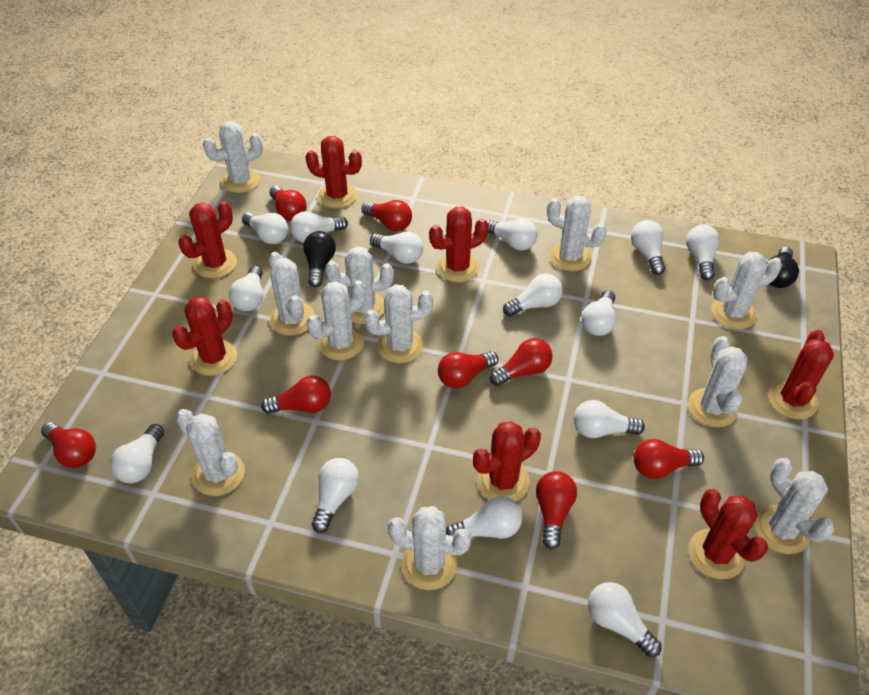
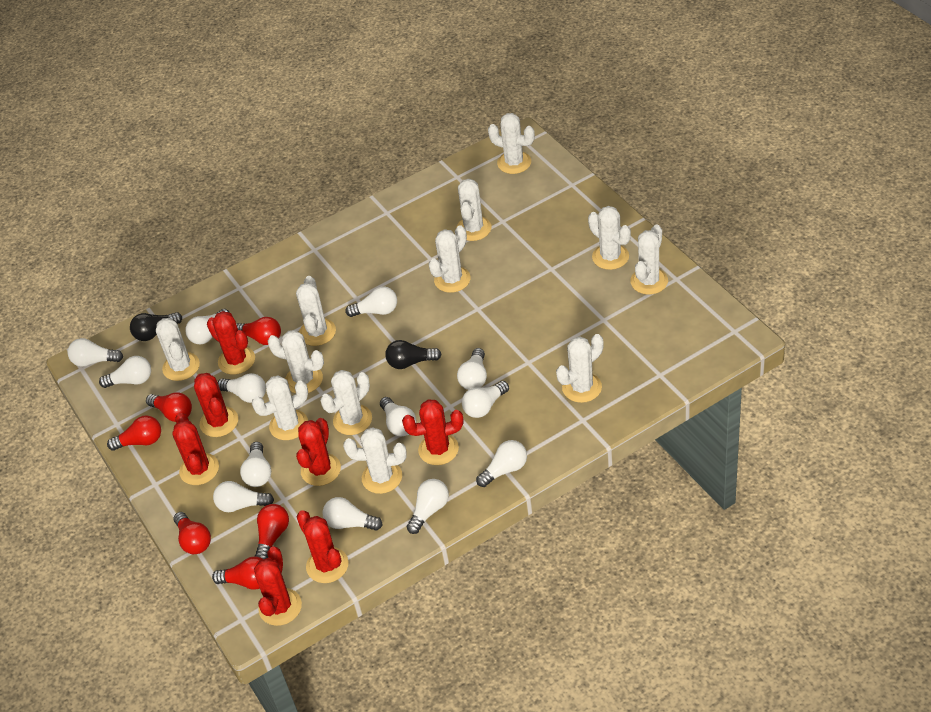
red light bulb: [41,422,96,468] [261,375,331,414] [270,186,307,221] [361,200,412,231] [438,351,498,388] [490,338,553,386] [536,471,577,550] [634,439,704,479] = 8 -> [107,415,161,451] [146,392,192,422] [173,512,211,554] [212,557,263,590] [236,317,281,345] [255,504,289,559] = 6
white cactus: [176,409,245,496] [203,121,263,193] [269,252,315,336] [307,280,366,360] [325,246,394,324] [364,284,433,363] [388,506,472,590] [547,196,607,271] [688,336,748,428] [711,252,782,329] [755,458,835,554] = 11 -> [156,318,200,381] [252,376,308,440] [268,330,324,393] [296,276,336,346] [320,370,372,435] [343,427,407,494] [429,225,471,293] [456,179,491,241] [488,113,535,174] [556,334,604,403] [588,206,631,270] [630,224,668,295] = 12
white light bulb: [110,424,164,484] [229,266,263,311] [242,212,288,244] [290,211,348,243] [312,458,359,533] [370,231,423,264] [446,496,522,539] [486,219,538,251] [503,274,563,317] [574,400,645,438] [581,290,617,336] [588,582,662,657] [631,220,665,275] [686,225,720,280] = 14 -> [67,338,123,367] [99,356,151,388] [185,309,230,344] [213,481,274,512] [218,373,266,403] [240,442,271,487] [322,497,383,531] [346,286,397,317] [380,397,417,436] [407,479,449,534] [457,348,487,390] [462,381,509,418] [476,440,527,487] = 13

